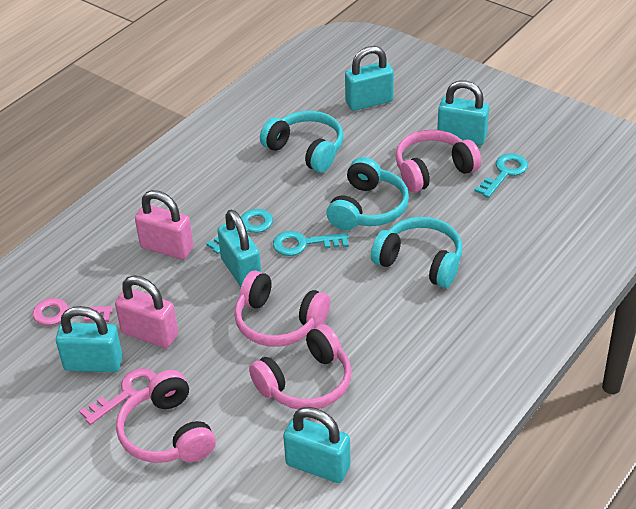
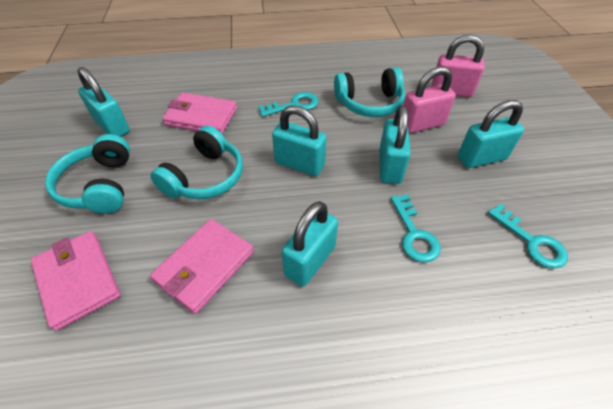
pink headphones: [116,370,216,463] [234,270,330,347] [249,324,351,409] [395,130,481,192] = 4 -> none = 0
pink key: [33,298,113,325] [79,368,157,425] = 2 -> none = 0
pink wallet: none = 0 -> [31,231,121,331] [150,219,254,314] [162,93,237,134] = 3

